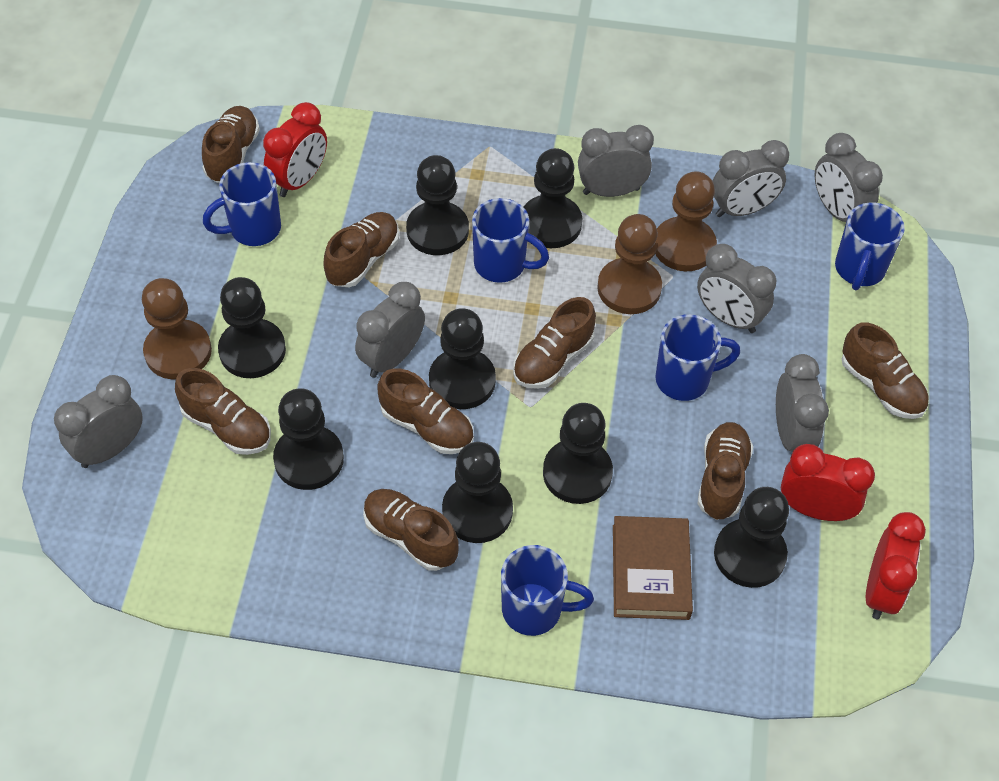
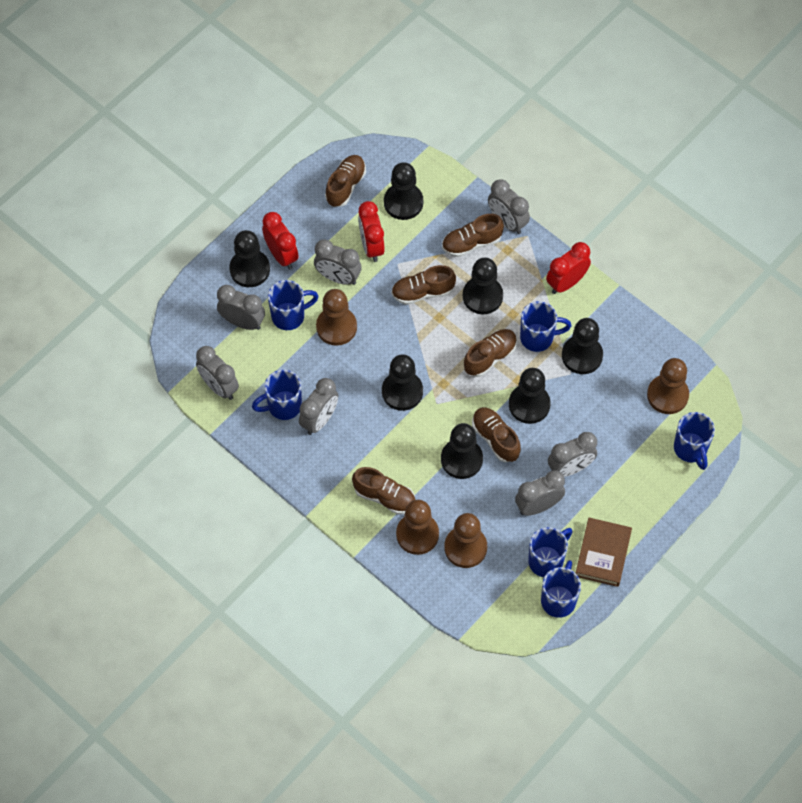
black pawn: [218,277,286,378] [273,388,344,490] [406,155,469,255] [429,308,496,409] [442,442,513,543] [524,148,583,248] [543,403,613,504] [714,487,789,588] = 8 -> [230,230,270,287] [382,354,423,411] [384,162,423,220] [441,423,483,479] [463,258,503,315] [509,368,551,424] [562,318,603,374] = 7
blue mug: [203,162,281,246] [472,198,549,283] [501,545,594,636] [655,314,740,401] [835,202,905,290] = 5 -> [252,370,302,420] [268,280,319,330] [520,301,571,352] [528,527,572,577] [541,560,581,618] [674,412,715,470] = 6
brown pawn: [142,278,212,379] [597,214,662,314] [655,171,717,271] = 3 -> [316,289,357,346] [396,500,439,555] [444,513,487,568] [647,358,689,414] = 4
brown shoe: [175,368,271,455] [202,106,260,183] [323,212,399,288] [363,489,459,571] [377,369,474,454] [513,297,596,389] [698,422,753,520] [842,322,929,419] = 8 -> [325,155,366,207] [352,467,416,515] [391,265,456,305] [442,214,504,257] [464,329,517,377] [472,407,521,462] = 6

